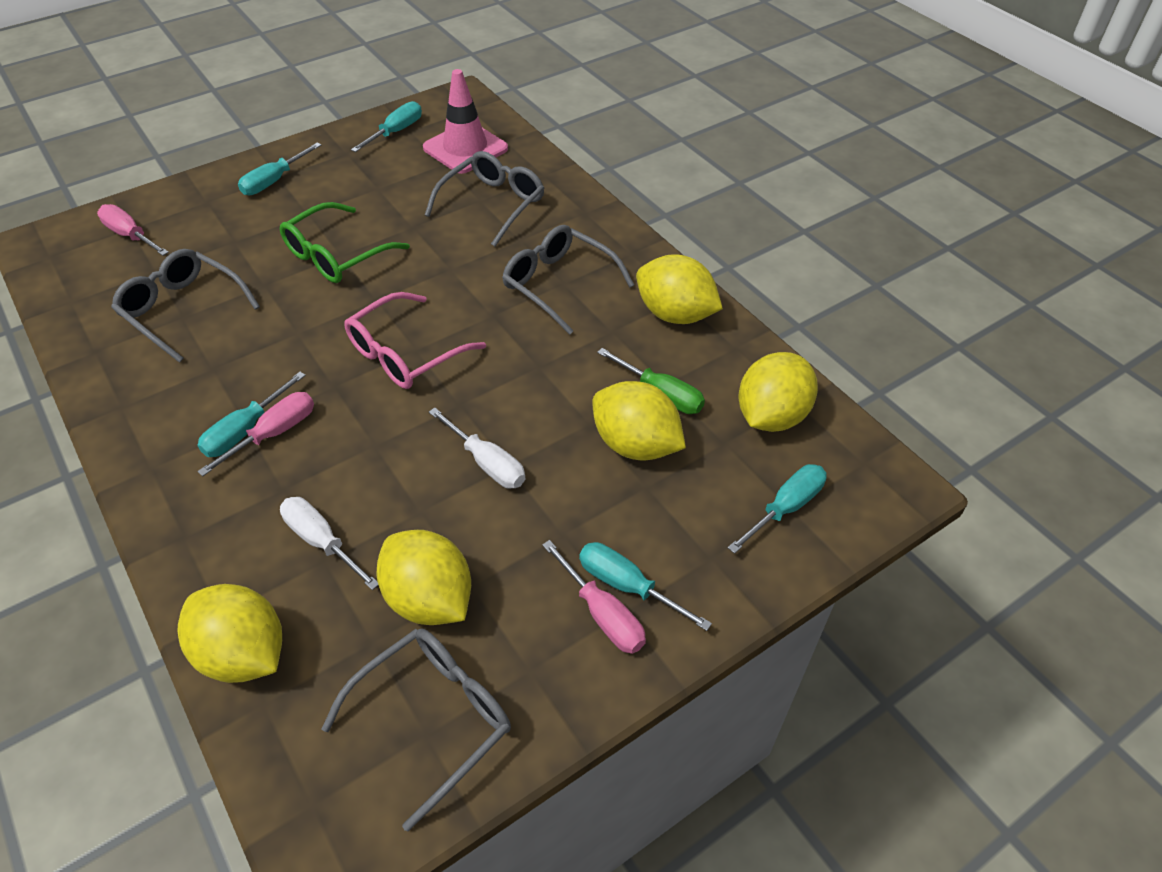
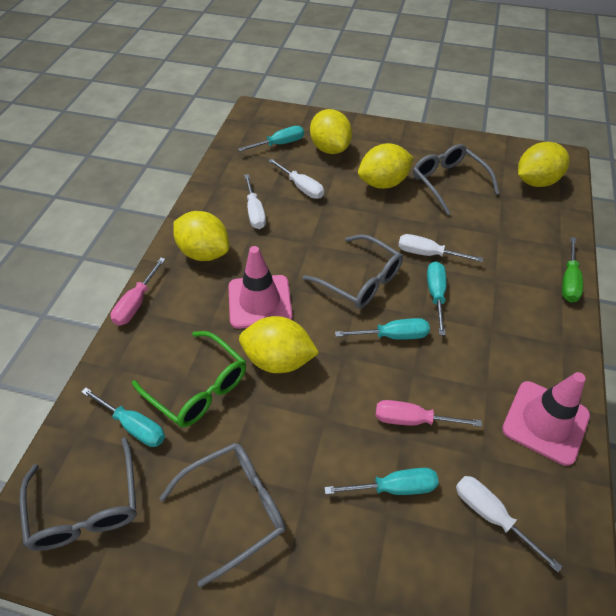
pink glasses: [344,292,486,389] = 1 -> none = 0
pink screwdriver: [97,204,169,256] [197,392,314,477] [542,540,646,654] = 3 -> [111,258,166,326] [376,400,482,427] = 2
pink traffic cone: [423,69,508,174] = 1 -> [228,246,292,329] [502,372,590,466] = 2
white screwdriver: [280,497,378,590] [429,408,525,489] = 2 -> [244,174,266,229] [268,159,324,199] [398,234,483,262] [456,476,562,572] = 4

